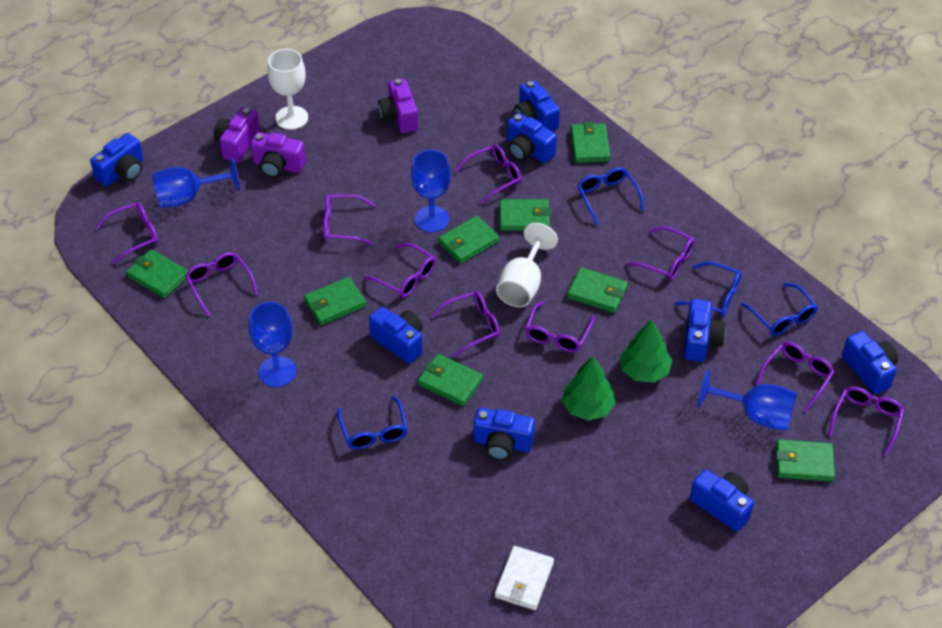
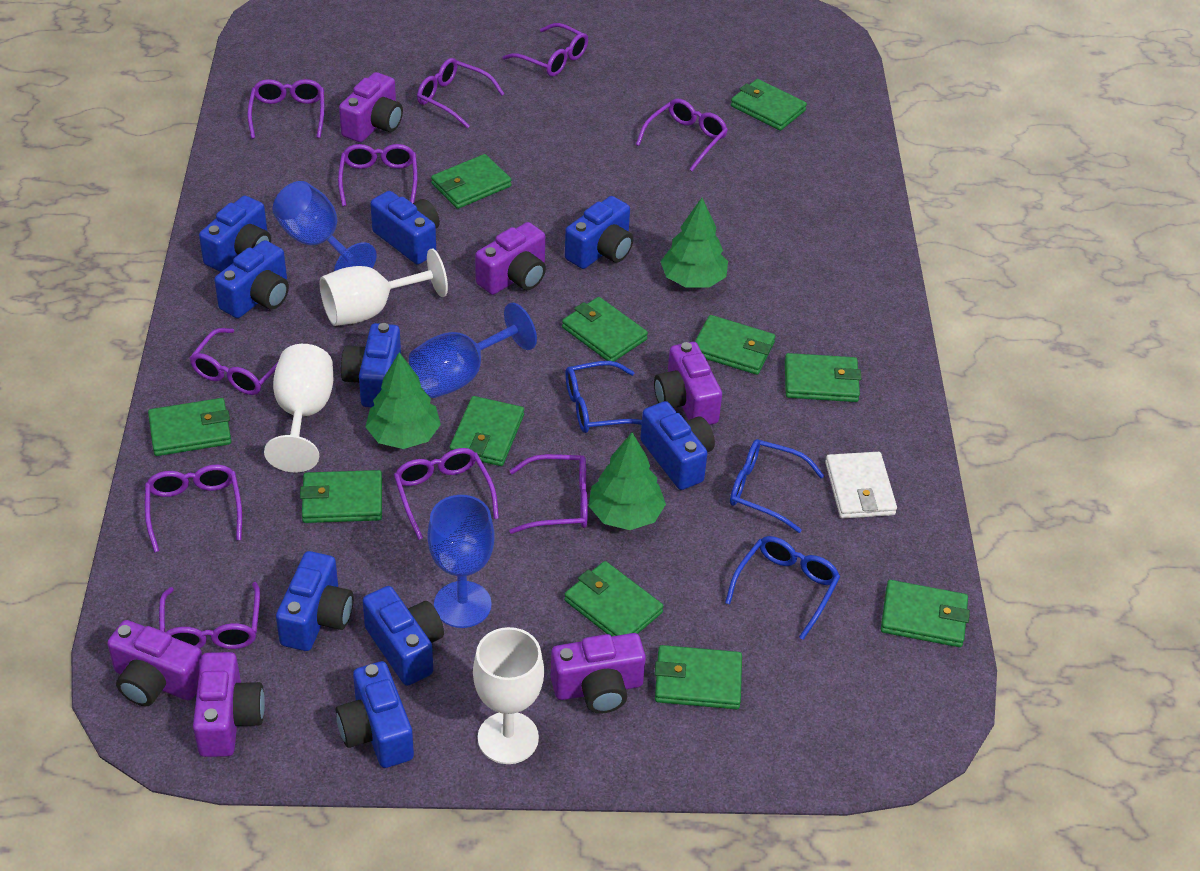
blue camera: [90,133,143,187] [369,307,423,364] [473,408,535,460] [507,113,557,163] [514,80,560,131] [684,299,726,362] [690,469,754,532] [842,331,898,394] = 8 -> [199,196,271,272] [214,240,289,318] [276,551,353,651] [336,661,414,768] [341,323,401,407] [363,586,444,686] [370,191,440,265] [565,196,633,269] [640,401,715,490] = 9
blue glasses: [337,396,408,449] [577,168,644,225] [675,262,742,317] [741,283,818,336] = 4 -> [566,361,642,433] [725,536,840,640] [730,439,824,533] = 3
blue goblet: [152,157,240,208] [249,302,296,387] [411,149,451,232] [698,370,797,431] = 4 -> [272,181,377,271] [409,303,537,398] [427,495,495,628] = 3
green tree: [562,356,616,420] [620,319,673,383] = 2 -> [365,352,441,449] [589,433,666,530] [660,198,728,288] = 3
green wallet: [126,249,188,298] [304,277,366,325] [418,354,483,406] [438,216,500,264] [499,199,551,231] [567,267,628,313] [571,122,611,163] [776,439,835,482] = 8 -> [148,398,231,456] [300,470,382,523] [431,154,512,209] [449,396,524,466] [562,297,648,361] [564,561,664,636] [655,645,742,709] [695,315,775,375] [731,79,807,131] [785,353,861,402] [881,580,970,647] = 11
purple camera: [214,107,260,163] [251,132,306,178] [378,79,418,133] = 3 -> [107,620,202,707] [193,652,265,757] [339,72,403,142] [475,222,546,295] [551,633,646,714] [654,342,722,425] = 6
white goblet: [267,49,308,130] [496,223,558,307] = 2 -> [264,344,333,472] [320,249,448,326] [473,627,544,764] = 3

